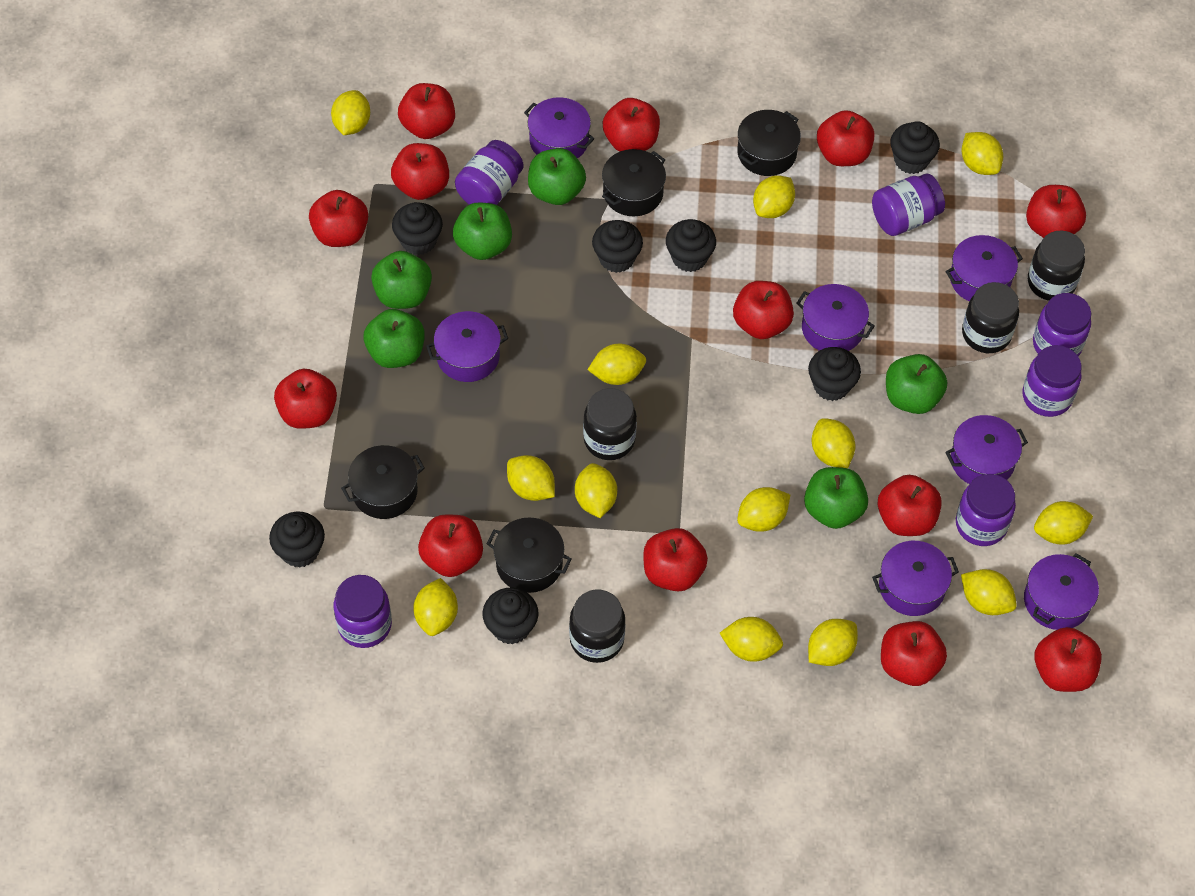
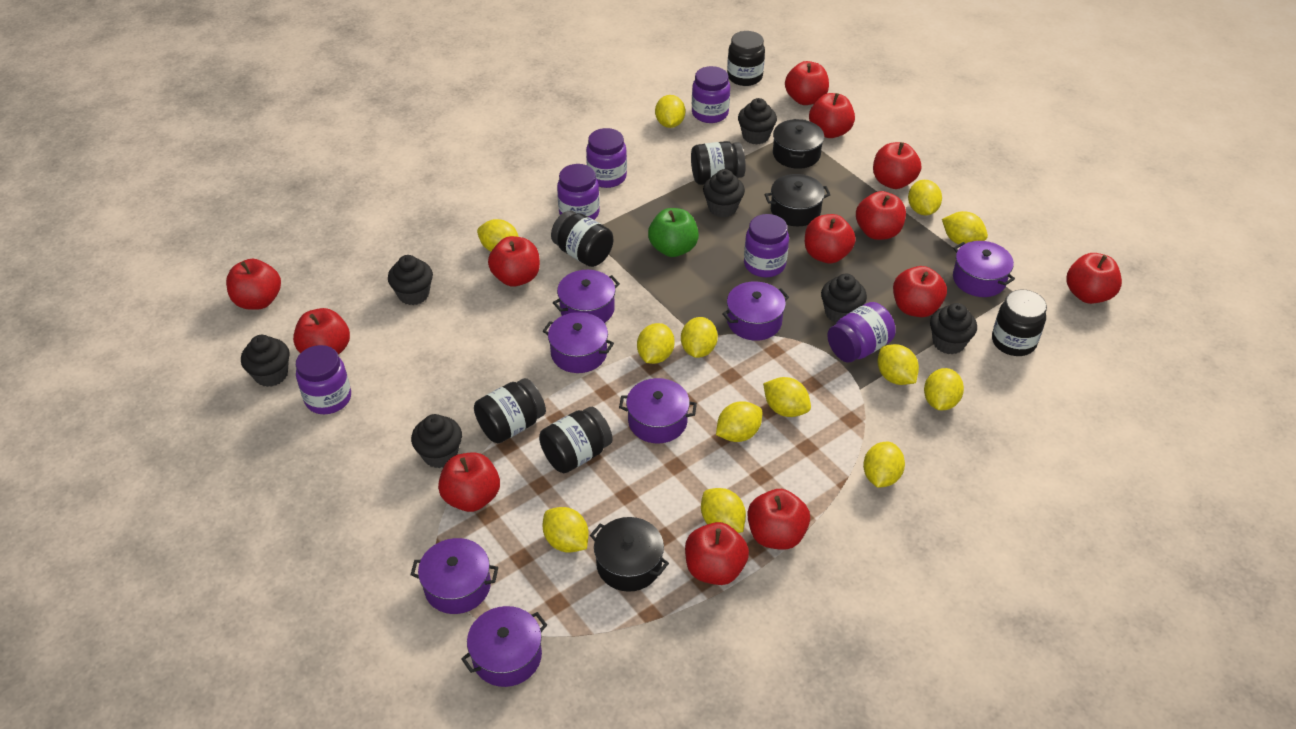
black jar: [569,590,625,663] [583,388,637,460] [962,282,1019,353] [1028,231,1085,301] = 4 -> [474,378,546,443] [539,407,613,473] [551,211,613,267] [691,141,746,185] [727,31,765,86] [992,290,1047,356] = 6
black pot: [341,445,425,519] [487,517,572,593] [602,149,666,216] [737,110,801,176] = 4 -> [590,517,669,592] [765,174,831,226] [773,119,824,169] = 3
green apple: [364,309,425,368] [371,251,432,309] [453,203,512,260] [528,148,586,205] [804,467,868,529] [886,354,947,414] = 6 -> [648,208,699,257] = 1

